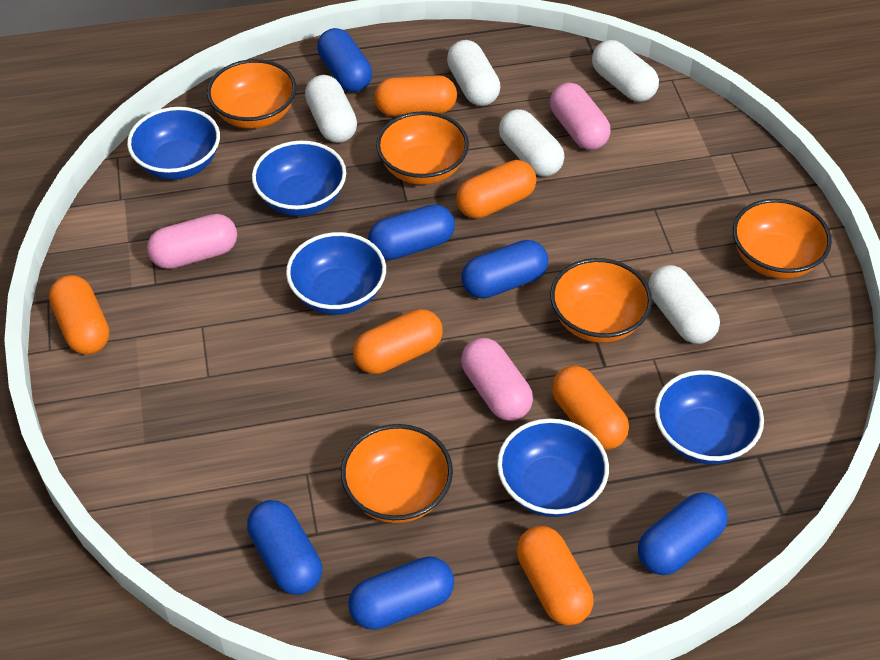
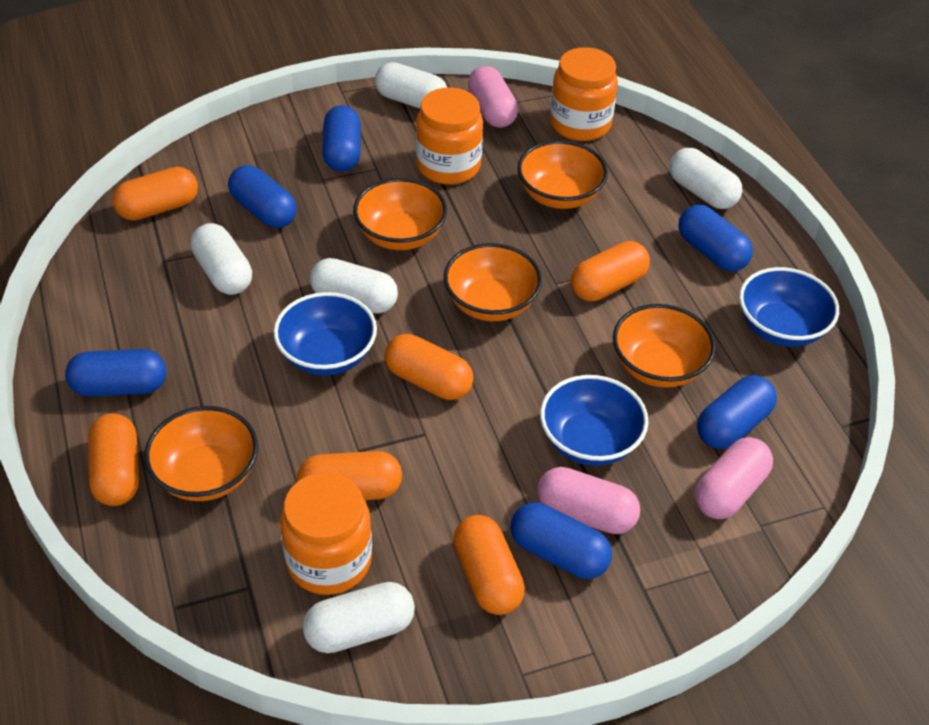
blue bowl: [127,107,220,180] [252,141,346,216] [286,232,386,315] [497,418,609,517] [655,370,764,464] = 5 -> [273,292,377,376] [540,375,649,466] [739,267,839,347] = 3
orange jar: none = 0 -> [280,472,372,595] [416,87,483,185] [550,47,618,141] = 3

